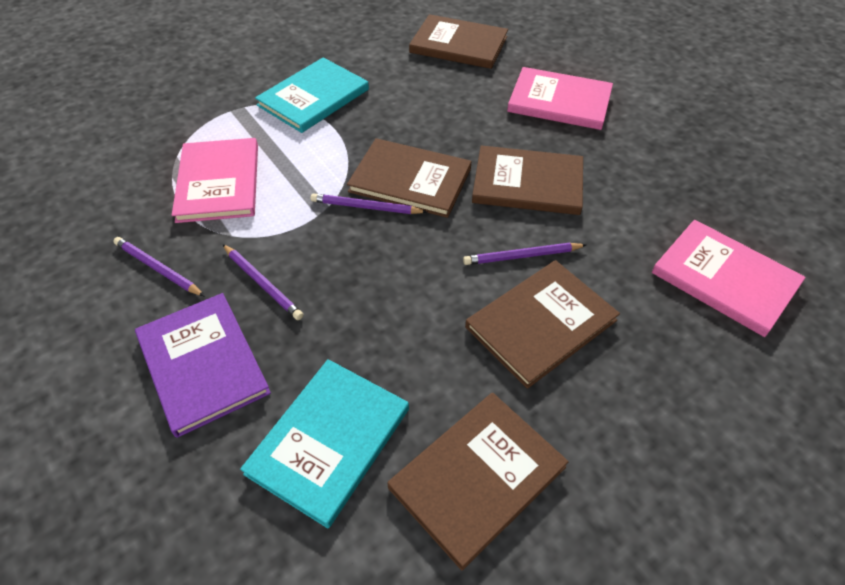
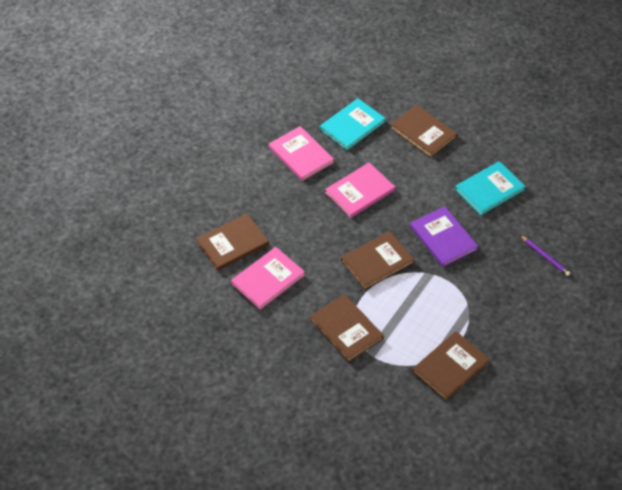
purple pencil: [113,237,205,296] [223,244,304,320] [310,193,427,214] [463,243,586,265] = 4 -> [520,235,570,276] = 1

